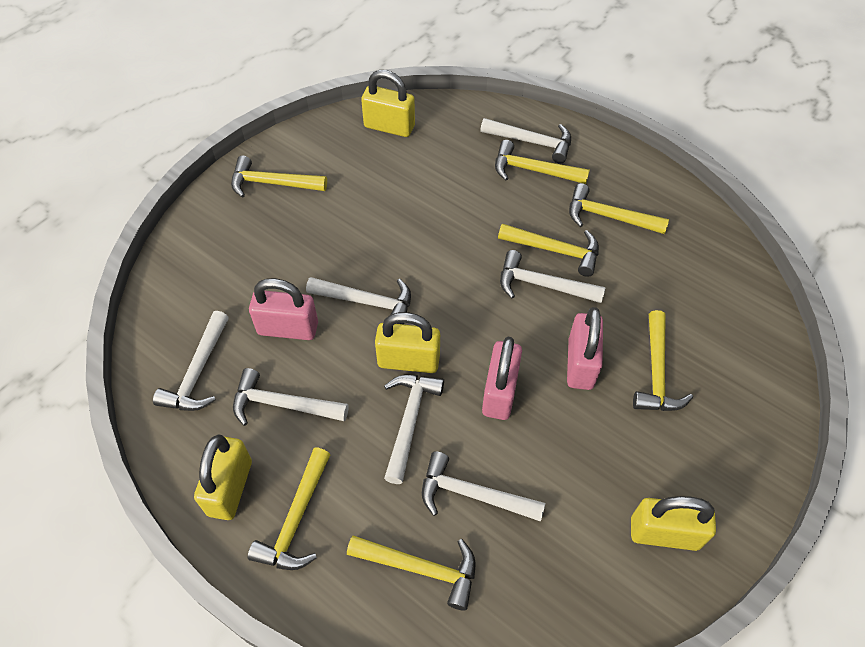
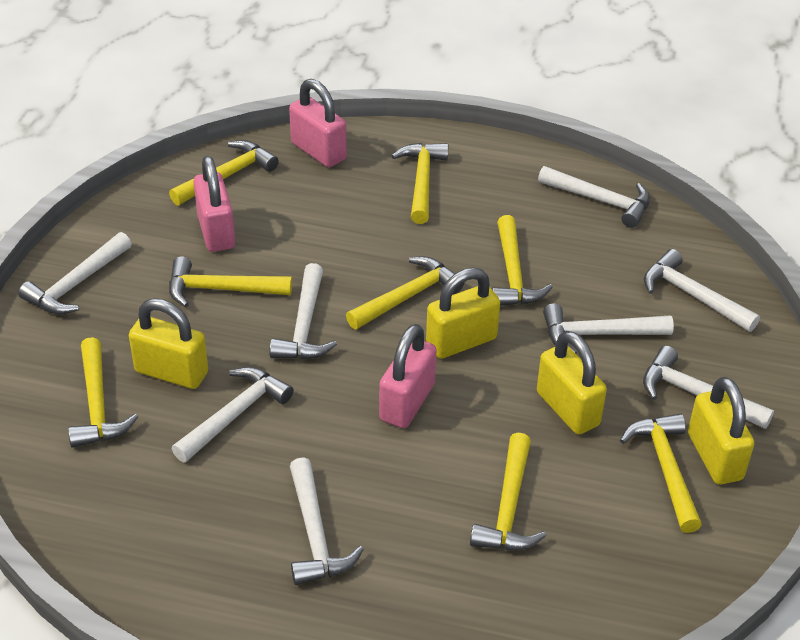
white hammer: [153,311,229,411] [233,368,349,426] [306,277,411,325] [384,375,444,484] [422,451,545,522] [480,118,571,163] [500,250,605,303] = 7 -> [19,232,132,314] [172,367,294,462] [269,263,337,359] [290,457,364,585] [538,166,650,228] [543,303,674,353] [643,346,774,429] [644,249,760,332] = 8
yellow hammer: [231,156,327,198] [248,448,331,570] [347,535,476,611] [495,140,590,184] [498,224,599,277] [569,183,669,234] [633,310,693,411] = 7 -> [68,337,138,448] [169,140,279,205] [169,256,292,307] [346,256,464,329] [392,143,449,224] [470,433,546,550] [492,215,553,306] [620,413,702,533] = 8

